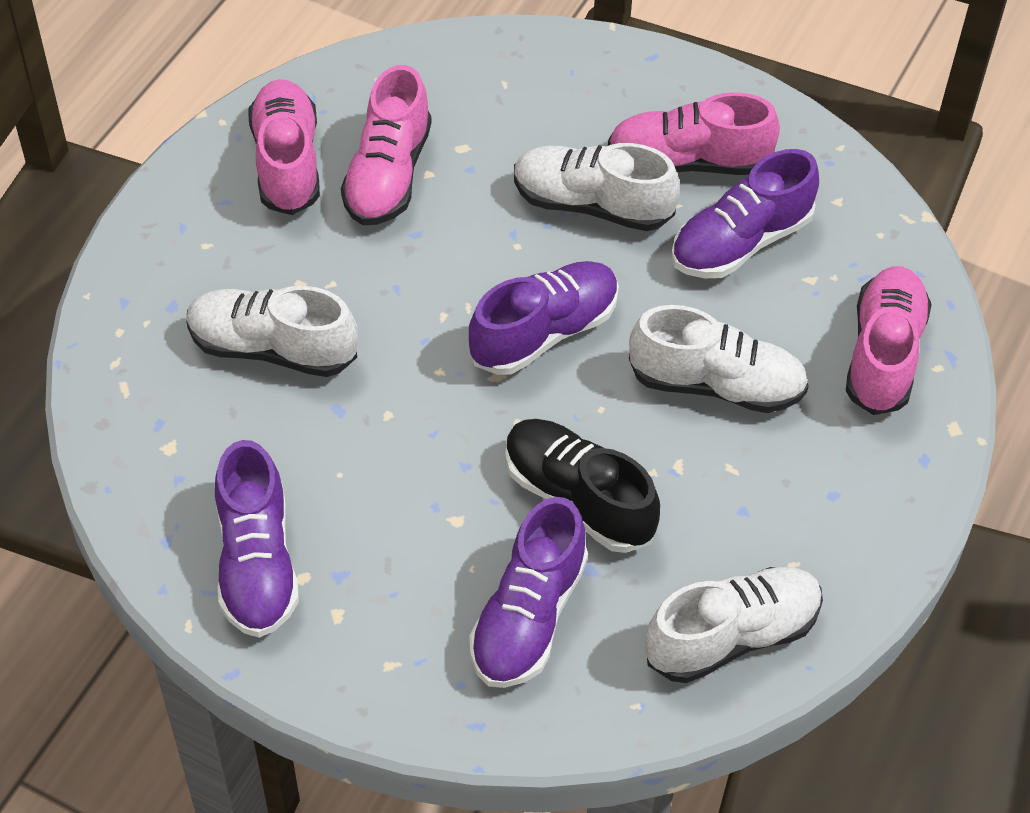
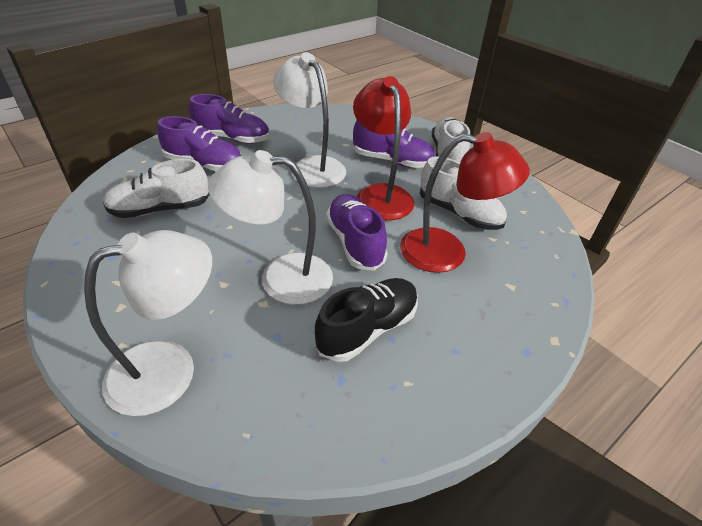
pink shoe: [248,79,320,215] [341,65,431,225] [608,92,780,175] [846,267,932,415] = 4 -> none = 0
red lamp: none = 0 -> [353,76,414,220] [400,132,530,273] = 2
white lamp: none = 0 -> [84,230,212,416] [208,150,333,305] [273,52,346,188] = 3
white shoe: [186,286,358,377] [514,143,680,231] [629,305,809,413] [646,567,823,683] = 4 -> [103,159,210,218] [420,156,507,230] [432,117,470,163] = 3

